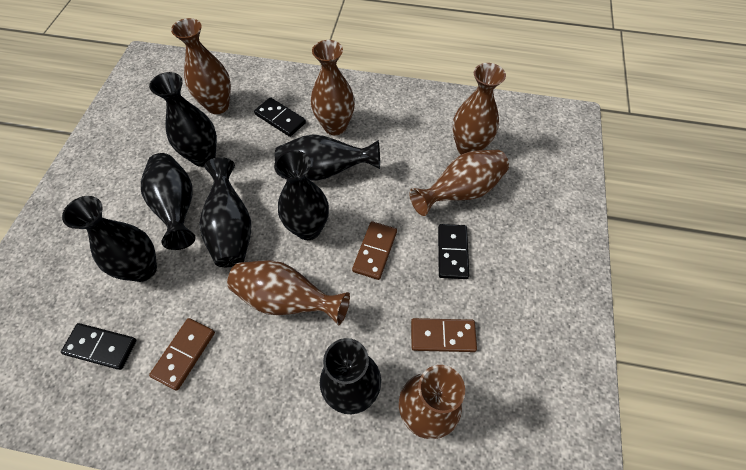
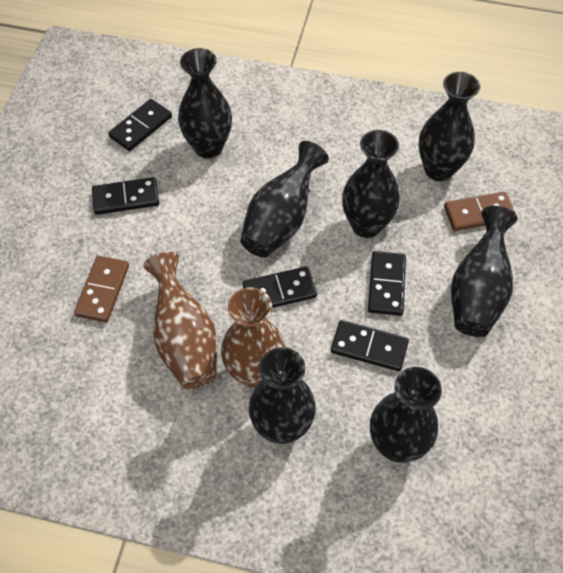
black domino: [61,323,136,370] [254,97,306,137] [438,224,469,279] = 3 -> [92,177,159,215] [108,99,172,151] [242,266,317,308] [331,320,409,371] [368,251,406,316] = 5
brown domino: [149,318,215,391] [352,221,397,280] [411,318,477,352] = 3 -> [74,256,129,323] [444,192,516,231] = 2
brown vase: [171,18,231,114] [227,260,350,326] [311,40,355,135] [399,365,465,439] [410,150,509,216] [452,63,506,154] = 6 -> [143,252,217,389] [221,287,285,388] = 2

